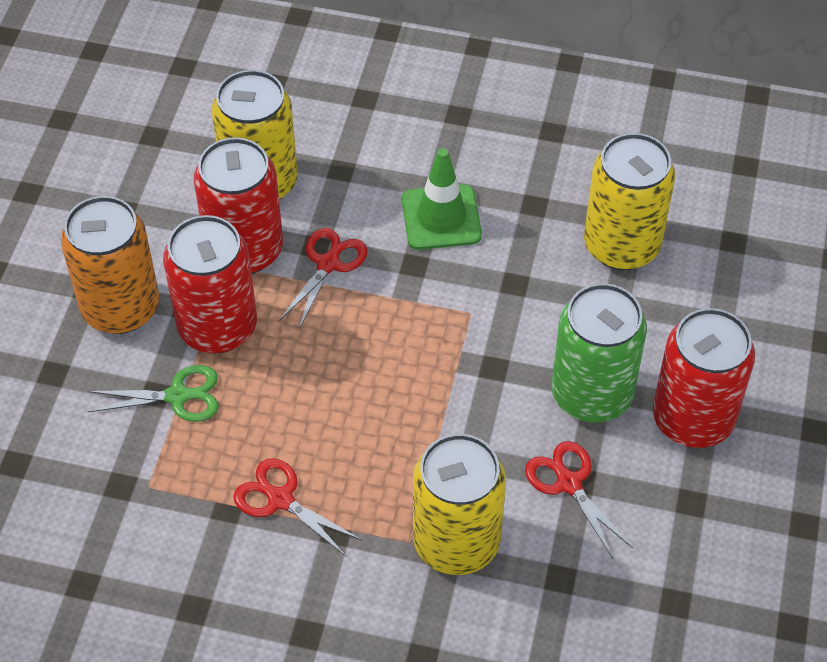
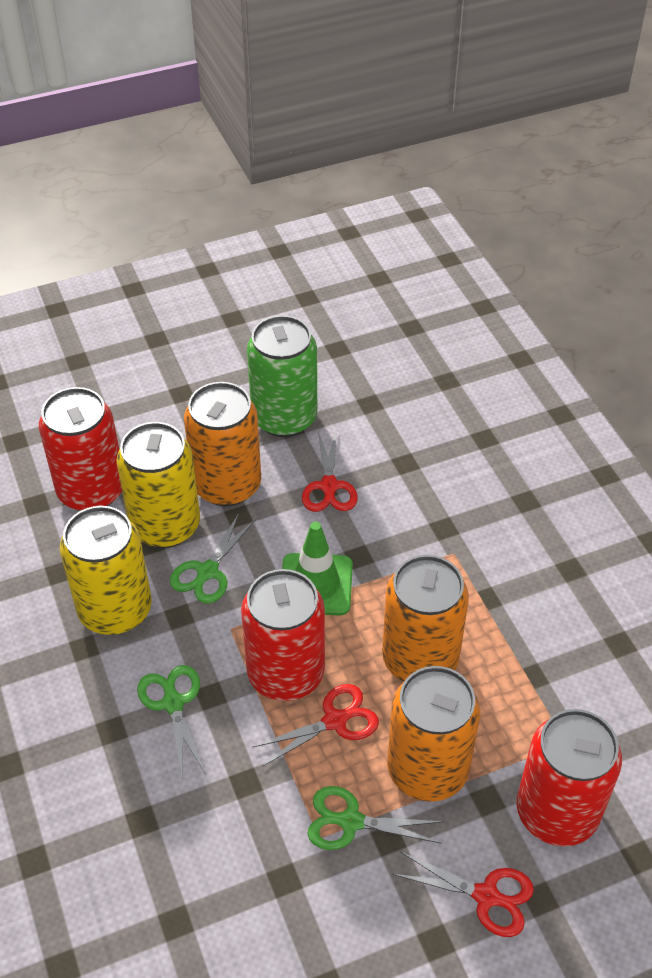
green scissors: [88,365,219,422] = 1 -> [137,665,205,778] [170,513,256,604] [307,786,444,850] = 3
orange can: [61,196,159,334] = 1 -> [184,382,261,506] [382,555,469,682] [387,666,480,802] = 3
yellow can: [212,70,298,200] [413,434,506,575] [584,133,675,270] = 3 -> [60,506,152,635] [116,422,200,548] = 2

